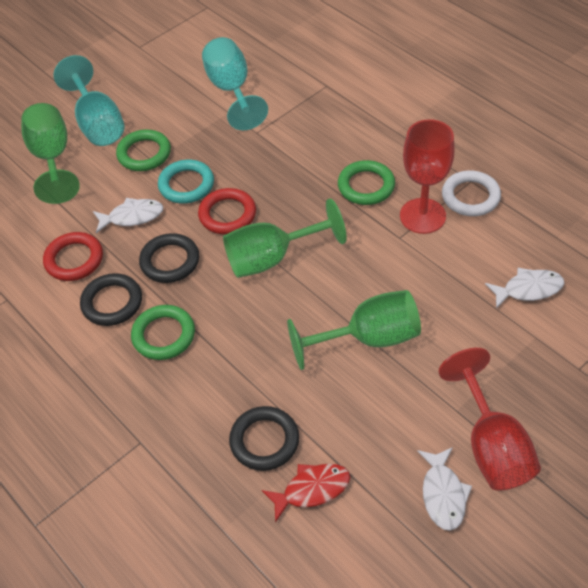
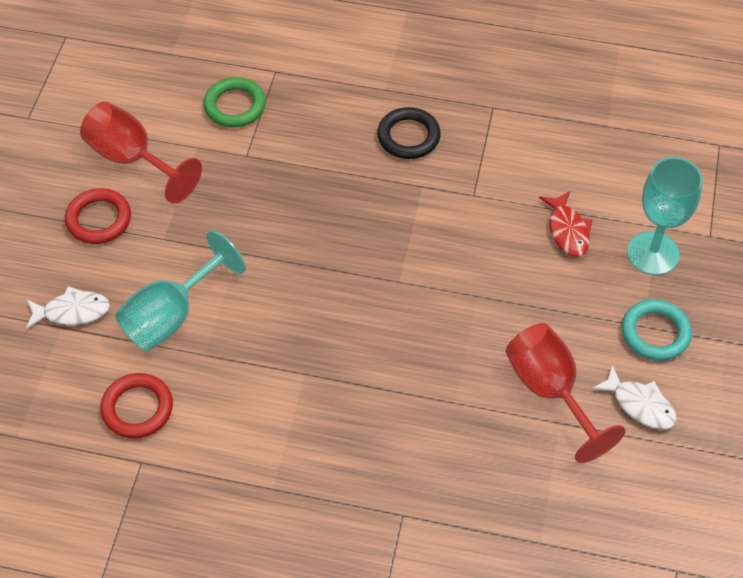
black ring: [80,273,142,326] [139,233,199,283] [229,406,299,471] = 3 -> [377,107,441,159] = 1
green goblet: [21,103,80,204] [223,198,347,278] [287,290,421,370] = 3 -> none = 0
green ring: [116,129,171,171] [131,305,195,360] [338,160,395,205] = 3 -> [204,77,266,128] = 1
white fish: [93,198,163,233] [417,447,472,531] [485,268,564,308] = 3 -> [26,286,110,329] [592,365,677,430] = 2
white ring: [442,171,501,216] = 1 -> none = 0

